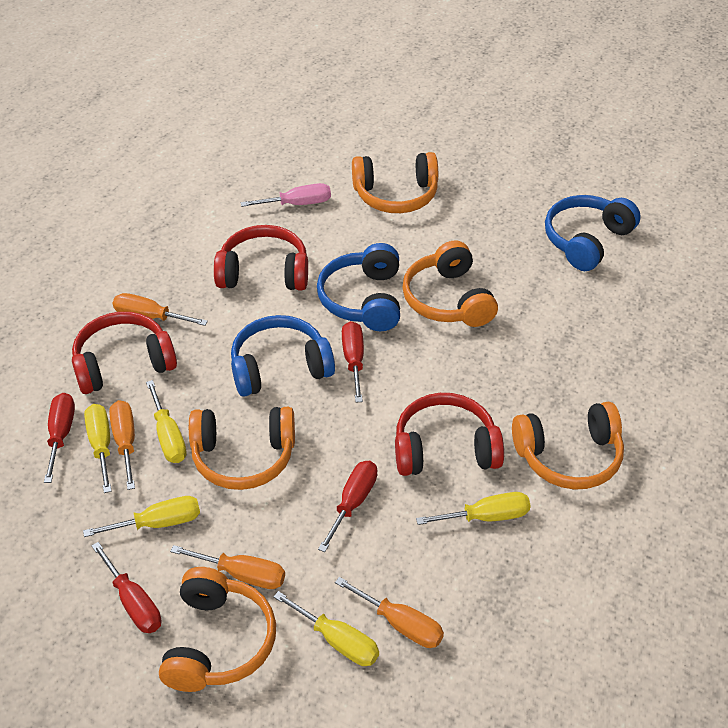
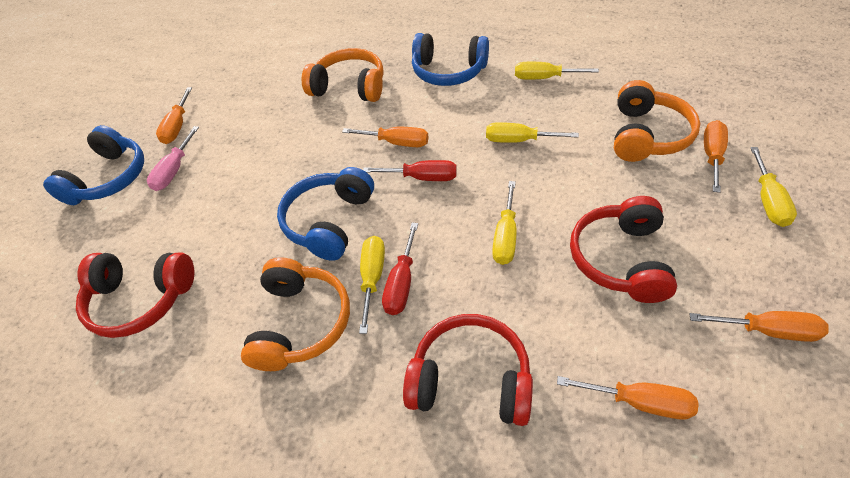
orange headphones: [159,567,276,692] [189,407,295,490] [352,152,438,213] [402,240,498,327] [512,402,624,490] = 5 -> [241,257,350,371] [302,48,384,102] [614,80,700,162] = 3
orange screwdriver: [109,400,135,490] [113,293,208,326] [170,545,285,589] [335,577,444,648] = 4 -> [156,87,192,144] [342,127,429,147] [557,376,699,420] [689,311,829,342] [704,120,728,193] = 5
red screwdriver: [44,393,75,483] [92,542,161,633] [318,461,377,552] [342,321,364,402] = 4 -> [363,160,457,181] [382,223,418,315] = 2

